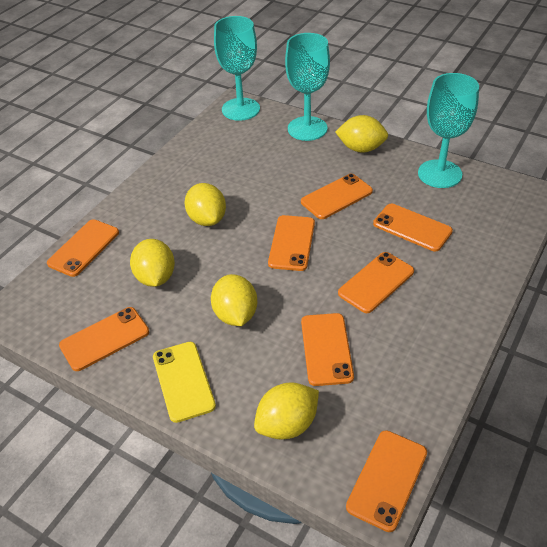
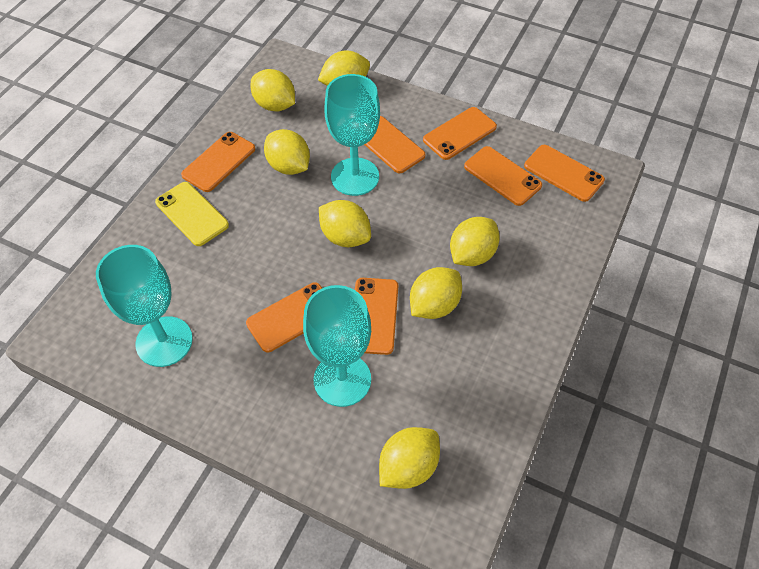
orange phone: [47,219,119,277] [59,307,149,371] [268,215,315,271] [301,174,373,219] [301,313,354,386] [338,252,414,313] [346,430,427,532] [373,204,453,252] = 8 -> [181,132,255,192] [246,283,322,352] [355,278,398,355] [364,116,425,173] [423,107,497,160] [464,146,542,206] [524,145,605,202] = 7
yellow lemon: [130,239,175,287] [185,183,226,226] [211,274,257,326] [254,382,319,440] [335,115,388,153] = 5 -> [250,69,295,111] [264,129,310,175] [318,50,370,86] [319,200,371,247] [379,427,440,489] [410,267,462,319] [450,217,500,266] = 7

